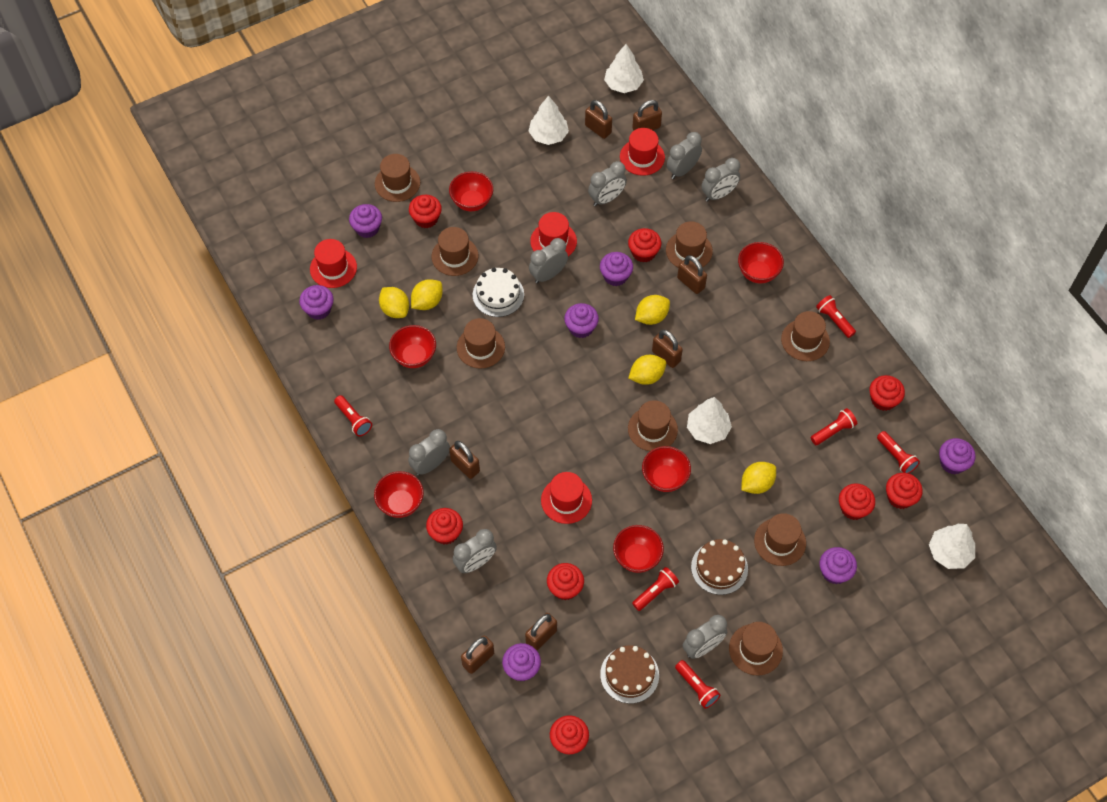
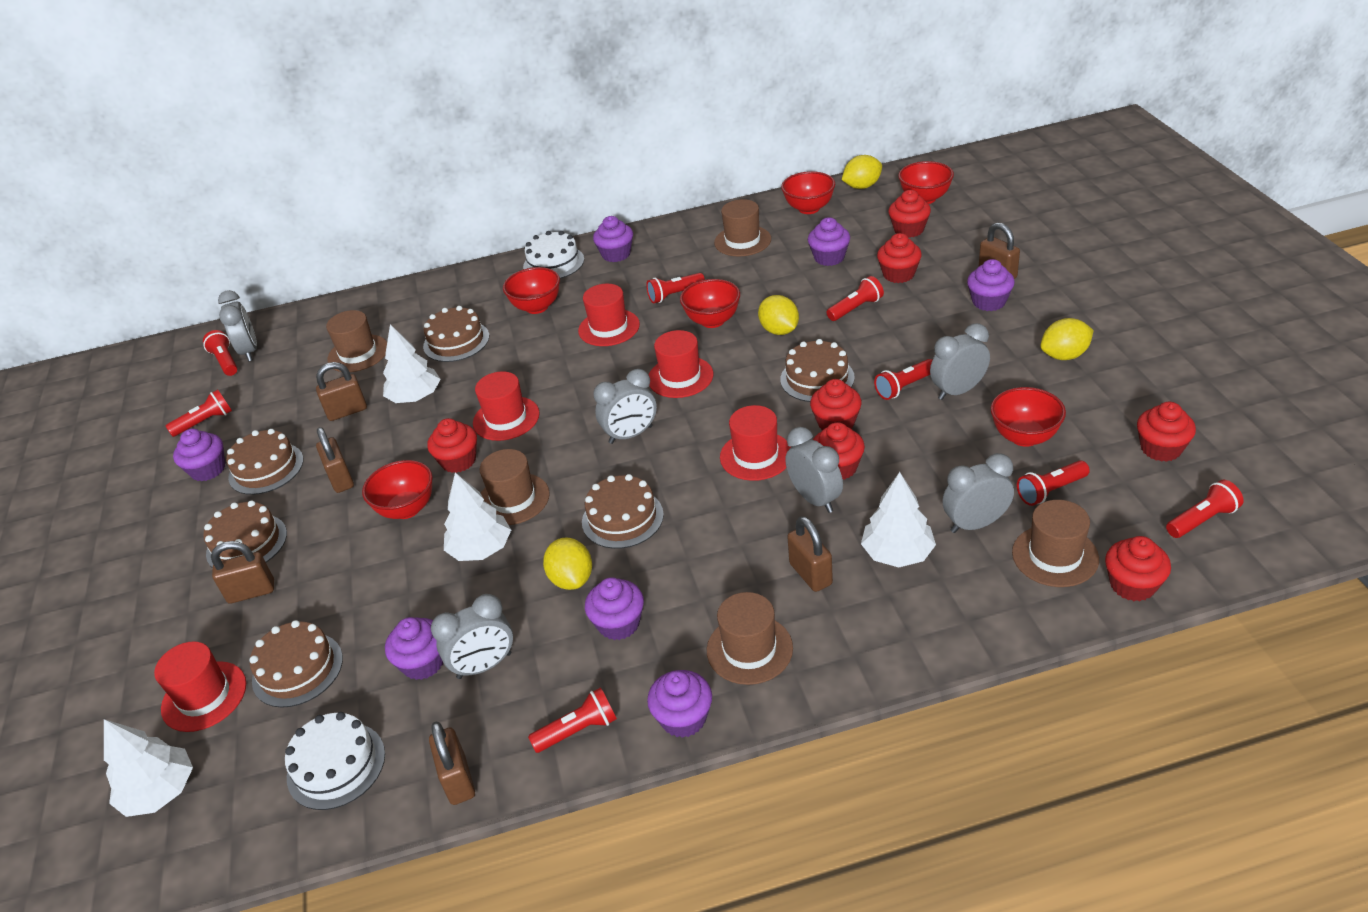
brown cake: [600,645,659,704] [691,539,748,595] = 2 -> [203,500,287,568] [226,429,303,495] [249,620,343,708] [423,306,489,362] [582,474,664,549] [780,339,855,402] = 6
brown hat: [375,154,420,202] [432,227,478,276] [457,318,505,368] [628,400,678,451] [666,221,713,268] [729,622,783,675] [754,513,806,566] [781,311,830,361] = 8 -> [326,310,387,372] [480,449,550,525] [707,592,793,685] [714,199,771,257] [1012,500,1099,587] = 5
brown padlock: [449,441,480,479] [461,635,494,674] [525,613,557,650] [585,100,612,139] [632,100,662,130] [652,330,683,368] [677,255,707,294] = 7 -> [211,541,274,604] [316,362,367,421] [316,427,354,493] [429,722,475,805] [787,516,833,592] [979,223,1020,279] = 6
grey clock: [408,429,450,475] [453,529,497,573] [529,238,568,283] [588,161,627,206] [667,132,702,179] [682,615,727,659] [701,158,740,202] = 7 -> [218,290,257,361] [431,594,513,679] [593,369,657,444] [785,427,843,513] [930,323,990,400] [942,453,1014,533] = 6
red cupcake: [409,195,442,228] [426,508,463,545] [547,563,584,600] [550,715,589,754] [628,228,661,262] [839,483,875,520] [869,375,905,411] [886,473,922,509] = 8 -> [427,418,477,473] [810,379,862,430] [813,422,865,480] [877,233,922,283] [888,190,931,238] [1105,536,1171,601] [1137,402,1196,462] = 7
red flashlight: [334,395,372,436] [632,567,679,611] [675,660,720,709] [811,408,857,445] [816,295,856,338] [877,431,920,474] = 6 -> [166,390,232,437] [203,330,238,376] [528,687,617,753] [646,273,705,303] [826,276,884,321] [874,359,932,400] [1017,461,1090,506] [1166,480,1244,538] = 8
red hat: [310,239,357,288] [530,212,577,256] [541,472,592,524] [620,128,665,176] = 4 -> [154,641,246,732] [473,371,540,441] [578,284,640,346] [649,330,713,398] [720,405,791,481] = 5
white cake: [473,268,524,317] = 1 -> [285,712,385,810] [523,231,584,279] = 2
yellow lemon: [379,287,409,318] [411,279,443,310] [628,355,666,385] [635,295,670,325] [741,462,776,494] = 5 -> [543,538,592,590] [758,295,799,335] [842,155,882,189] [1040,318,1094,360] = 4

